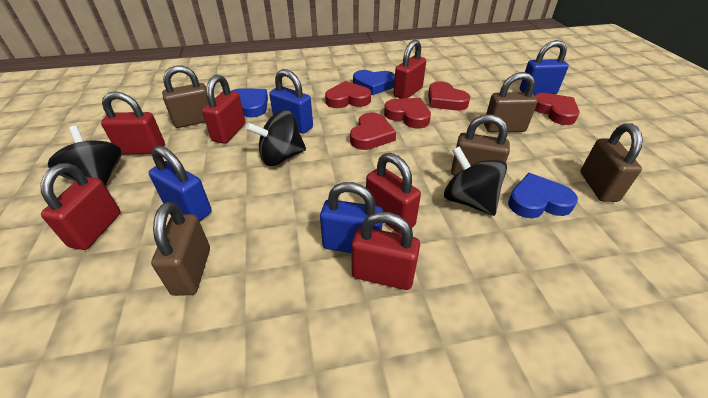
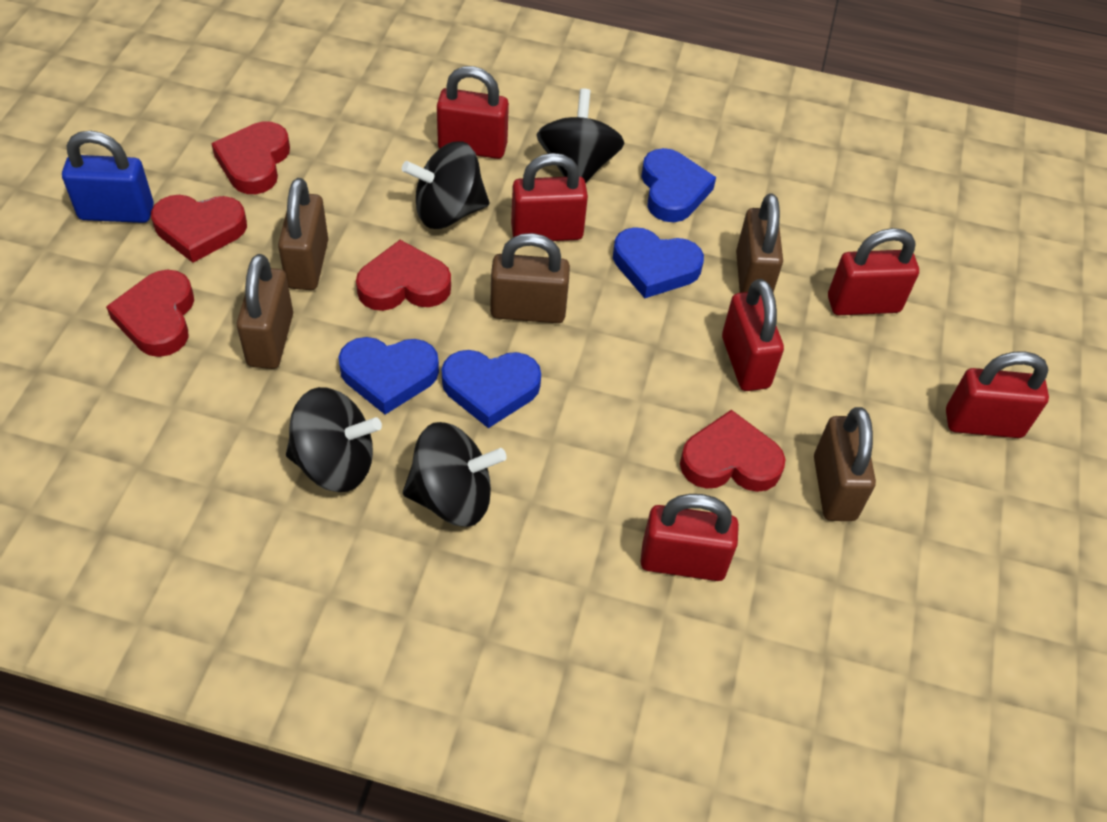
black spinning top: [48,126,122,186] [246,110,306,166] [444,146,507,216] = 3 -> [286,387,382,492] [402,141,490,229] [403,422,507,527] [536,89,624,183] = 4
blue heart: [232,88,268,118] [353,70,395,95] [508,173,578,218] = 3 -> [339,337,439,415] [442,350,541,428] [613,227,704,298] [641,148,716,222] = 4
blue padlock: [149,146,212,222] [269,69,313,134] [320,182,383,253] [520,40,569,95] = 4 -> [62,131,154,223] = 1

